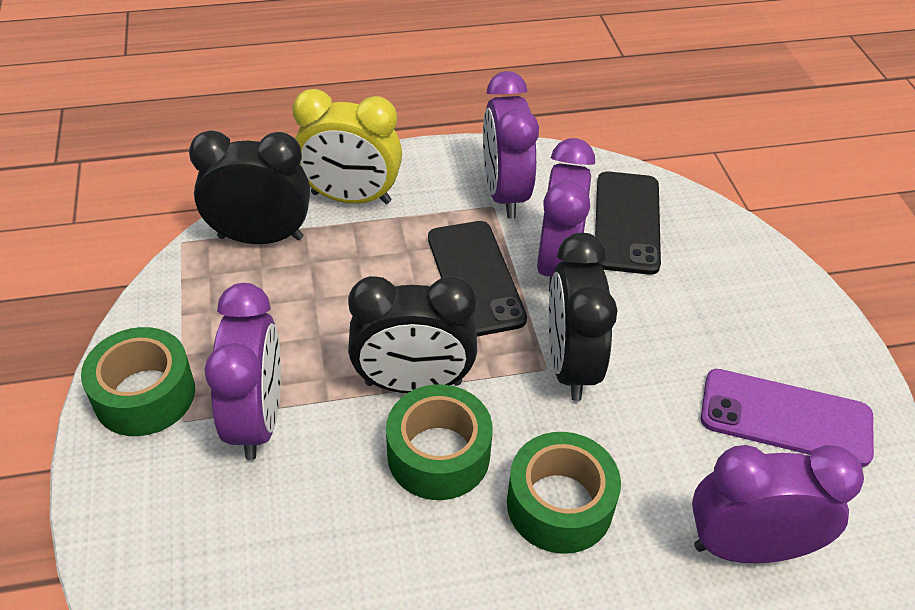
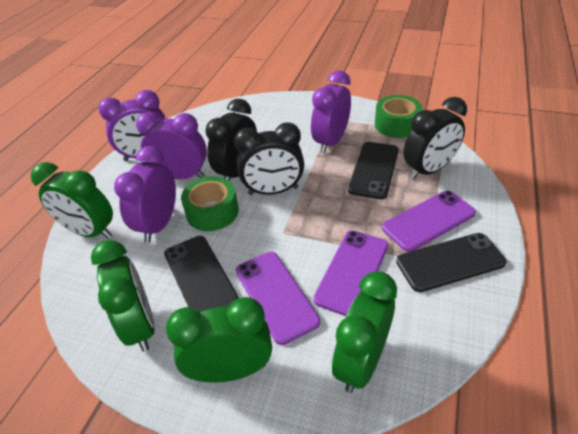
black phone: [428,221,527,337] [595,171,661,275] = 2 -> [164,236,238,312] [348,142,399,199] [396,233,507,292] = 3
green clock: none = 0 -> [31,162,113,239] [91,240,155,351] [166,297,272,383] [332,271,397,393] = 4
green tape: [81,327,195,436] [386,384,493,500] [507,432,621,554] = 3 -> [181,176,239,231] [375,95,422,138] = 2
purple phone: [701,369,874,467] = 1 -> [236,252,320,345] [313,230,388,316] [382,191,476,252] = 3
yellow clock: [292,89,402,204] = 1 -> none = 0

